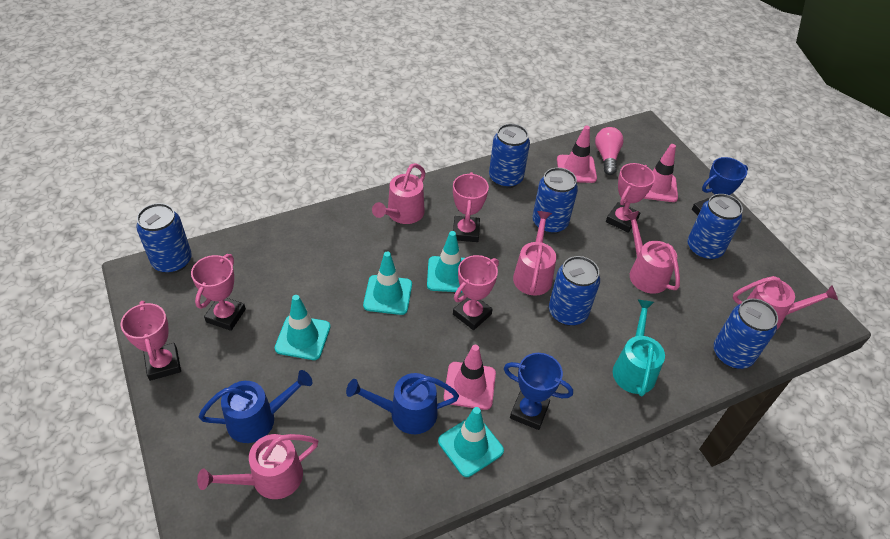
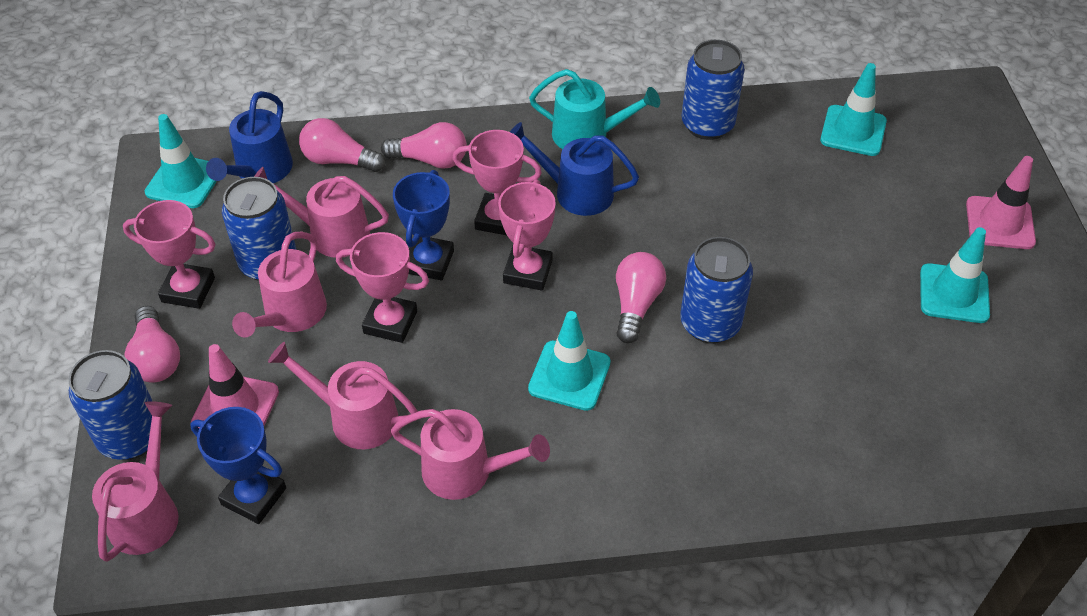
blue can: [136,203,192,274] [489,124,530,188] [532,168,578,234] [549,256,600,326] [688,194,743,260] [714,299,778,369] = 6 -> [69,350,162,460] [222,177,297,281] [680,237,753,344] [682,40,745,140] = 4
pink light bulb: [595,127,624,175] = 1 -> [124,306,180,383] [299,118,385,172] [381,122,467,169] [616,252,666,343] = 4
pink traffic cone: [444,345,496,410] [557,126,597,183] [644,144,678,202] = 3 -> [191,344,279,428] [966,156,1036,249] = 2
pink trophy: [121,301,181,381] [191,254,246,331] [453,172,489,242] [453,255,499,330] [606,163,655,233] = 5 -> [123,200,215,309] [336,232,429,343] [452,130,542,235] [498,180,556,291] = 4

